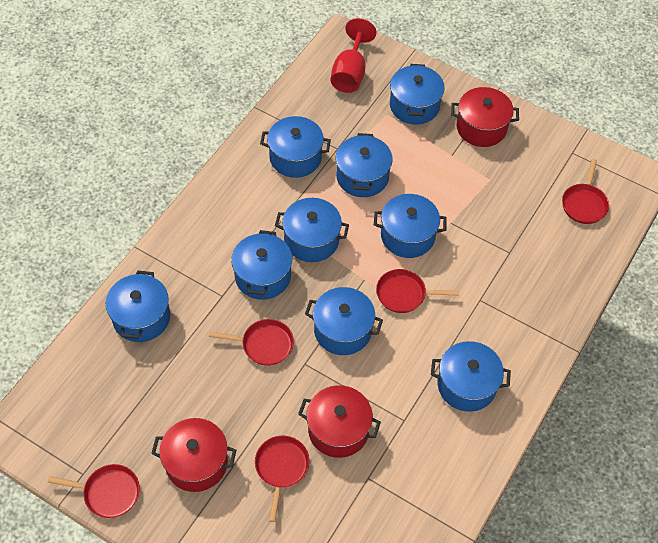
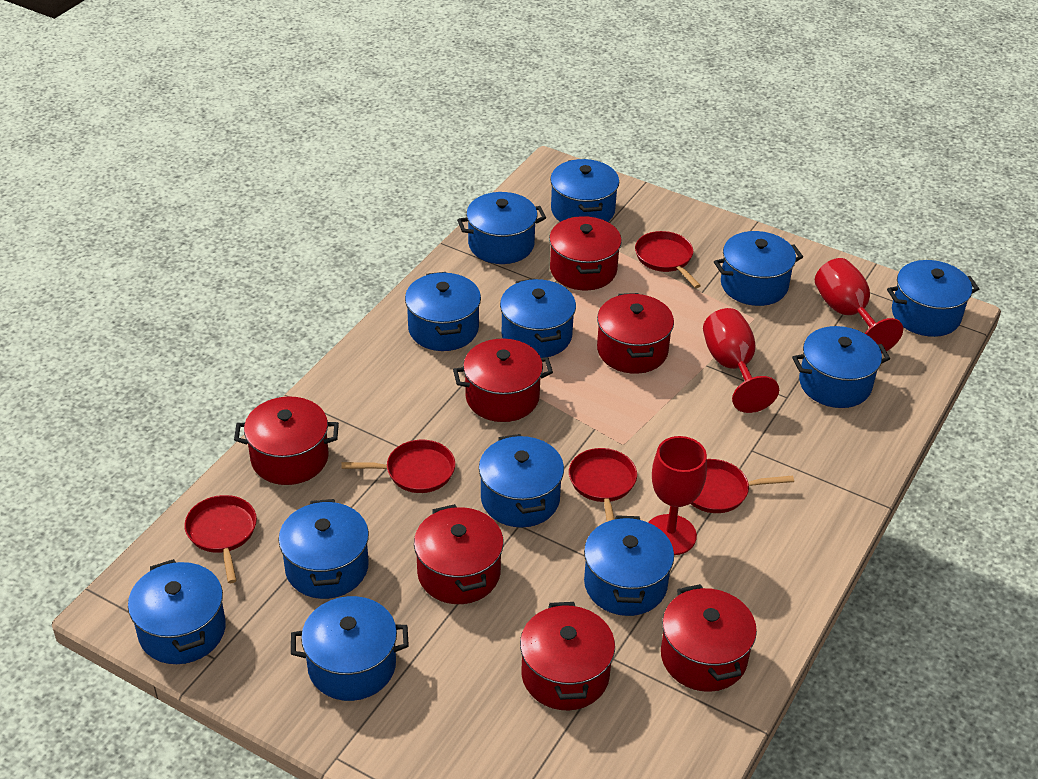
blue pot: [106,270,170,342] [231,230,292,300] [260,116,331,178] [275,198,349,262] [305,287,383,355] [336,133,393,197] [374,194,447,258] [390,64,445,125] [431,341,511,412] = 9 -> [128,559,226,664] [278,499,369,599] [291,596,409,701] [405,272,481,351] [457,192,546,264] [479,434,564,527] [500,278,576,358] [550,159,619,222] [584,515,674,616] [714,231,803,306] [792,326,890,408] [887,260,979,337] = 12
red goblet: [331,18,376,93] = 1 -> [648,436,707,555] [703,308,779,413] [815,258,903,354] = 3
red pot: [151,418,236,492] [298,385,381,458] [451,87,519,147] = 3 -> [234,396,339,485] [414,504,504,604] [453,338,553,422] [520,602,615,710] [549,216,622,290] [597,293,674,374] [661,584,757,692] = 7

